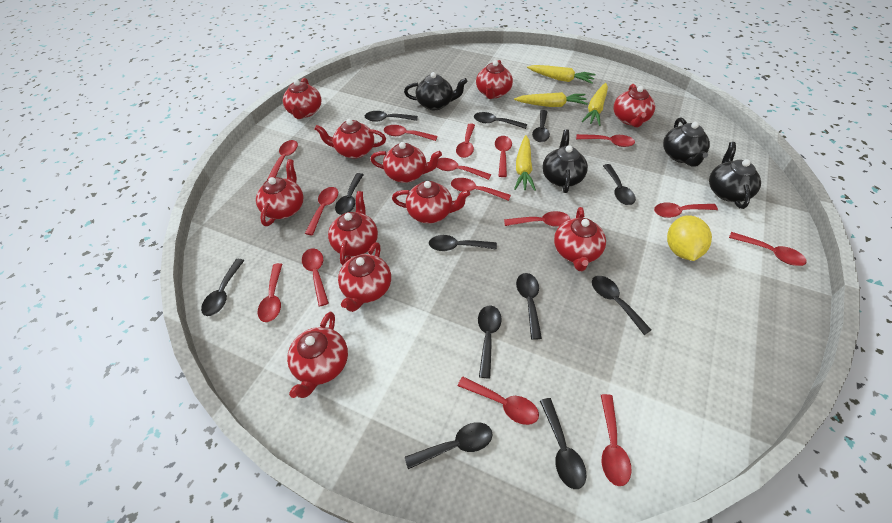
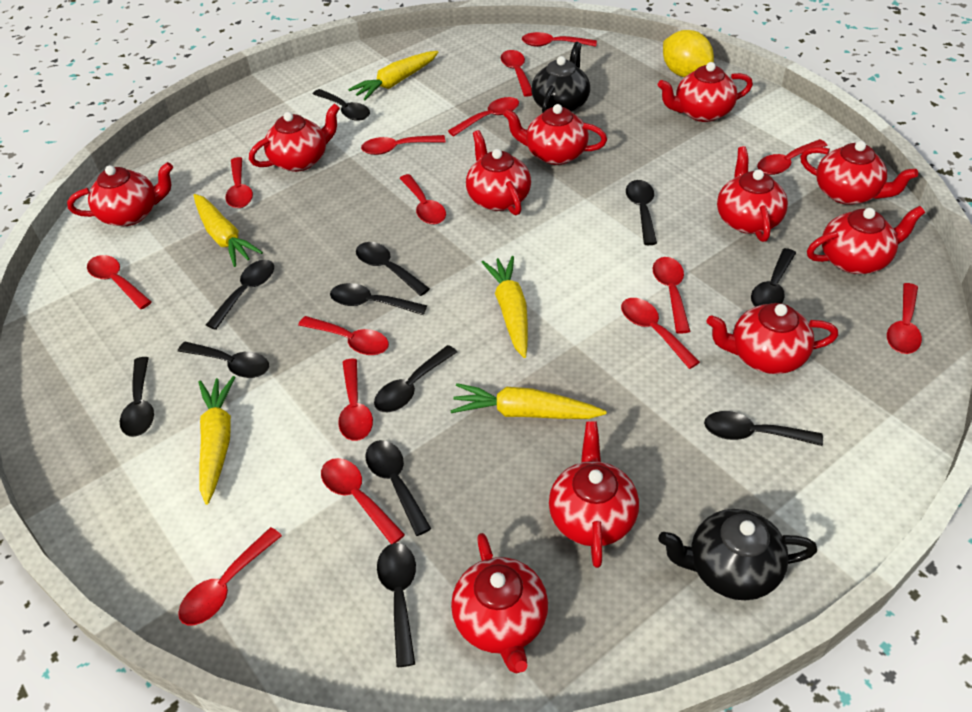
black teapot: [404,72,468,110] [542,129,588,193] [663,117,710,167] [709,142,761,209] = 4 -> [531,42,590,113] [658,509,817,600] = 2
yellow carrot: [514,92,588,107] [514,135,536,191] [527,65,596,84] [582,83,608,126] = 4 -> [194,194,263,267] [198,376,235,505] [348,51,439,101] [450,383,606,419] [482,256,528,358] = 5

